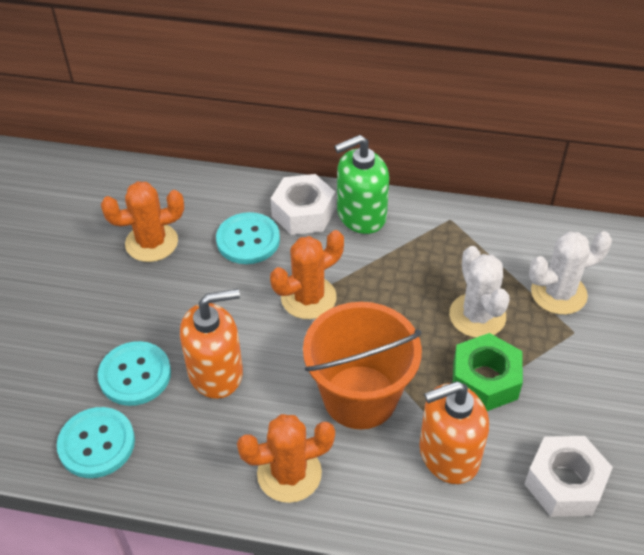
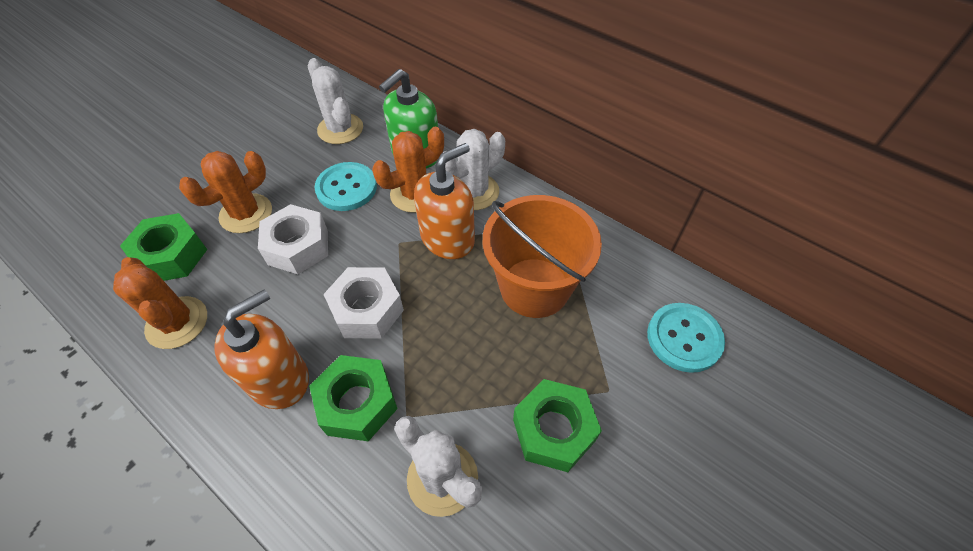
green nut: [453,333,523,411] = 1 -> [120,213,208,281] [309,355,397,441] [513,379,602,472] = 3
turquoise button: [57,407,135,478] [98,341,171,406] [216,212,280,264] = 3 -> [315,162,377,211] [647,303,725,373] = 2
white cactus: [449,246,510,338] [529,231,612,315] = 2 -> [308,58,363,144] [394,416,482,517] [443,129,505,210] = 3

